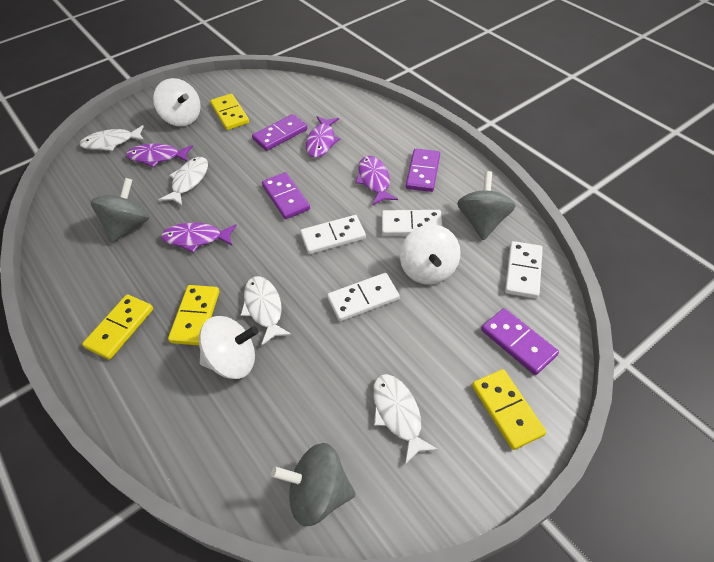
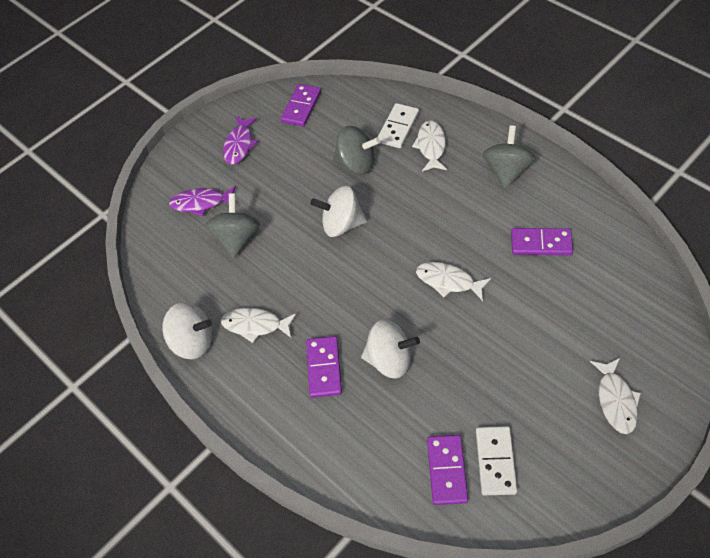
purple fish: [126,143,193,167] [161,222,237,253] [306,116,340,158] [355,156,398,205] = 4 -> [169,186,236,216] [223,116,258,165] = 2
white domino: [300,215,366,254] [327,273,400,321] [382,210,442,236] [505,241,543,299] = 4 -> [378,103,419,148] [476,426,517,495] = 2
yellow domino: [82,294,153,360] [168,285,219,345] [210,94,249,130] [472,369,546,450] = 4 -> none = 0

